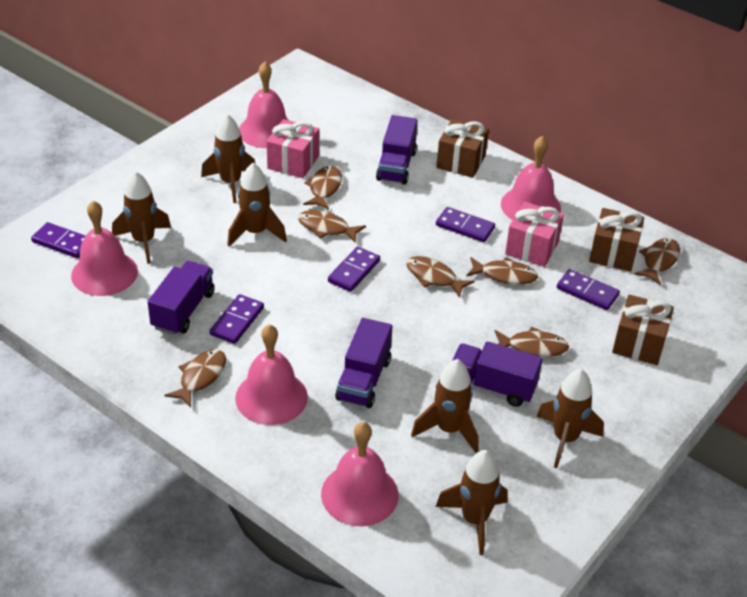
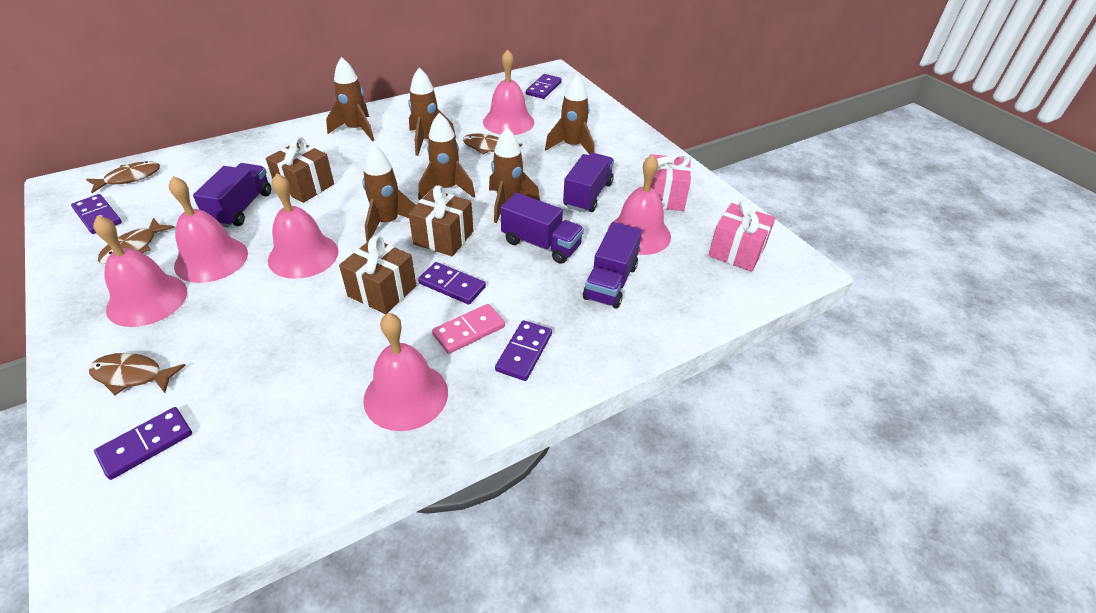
brown fish: [164,349,226,408] [298,210,366,243] [303,166,342,209] [406,256,474,298] [466,257,538,285] [494,326,569,357] [634,238,680,284] = 7 -> [86,161,160,193] [89,353,186,395] [98,218,175,264] [463,133,522,154] = 4
pink bell: [71,201,138,296] [235,324,308,425] [239,62,288,148] [321,422,398,526] [501,136,561,220] = 5 -> [93,215,187,327] [169,176,248,283] [268,173,339,279] [363,313,448,431] [483,49,534,135] [607,155,671,255] = 6
pink domino: none = 0 -> [432,304,505,354] = 1

